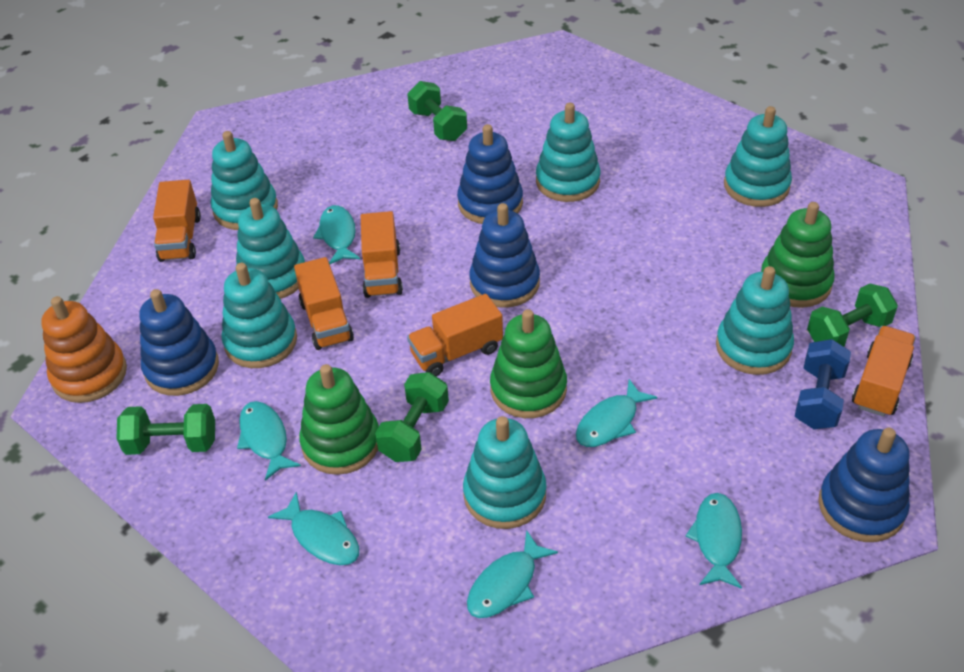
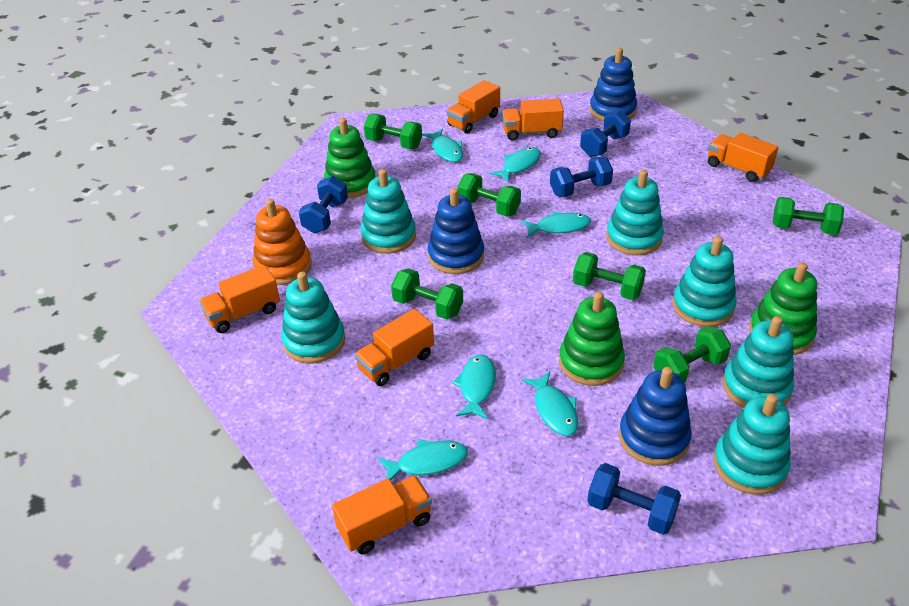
blue dumbbell: [795,339,851,429] = 1 -> [299,176,348,233] [550,157,613,197] [580,110,631,157] [587,463,681,535] = 4
blue stacking toy: [139,289,219,396] [457,124,523,224] [469,203,540,308] [818,428,910,542] = 4 -> [427,188,484,274] [590,48,637,121] [619,367,692,466] = 3
green dumbbell: [116,404,215,455] [375,372,449,462] [407,81,467,141] [807,284,898,347] = 4 -> [364,114,422,149] [391,268,463,320] [457,173,521,216] [573,252,646,300] [653,326,731,383] [773,197,844,235] = 6
orange truck: [153,180,201,262] [294,257,354,350] [361,211,403,298] [407,294,503,376] [852,326,916,417] = 5 -> [199,265,280,333] [332,475,432,554] [354,309,434,386] [447,80,500,134] [502,99,564,140] [708,133,779,182] = 6
turquoise stacking toy: [211,131,278,230] [221,263,297,368] [235,198,305,299] [463,416,547,529] [536,103,601,202] [716,266,794,375] [724,106,792,207] = 7 -> [281,272,345,363] [361,169,416,254] [606,170,664,255] [673,236,736,327] [713,394,791,495] [723,316,794,408] = 6

